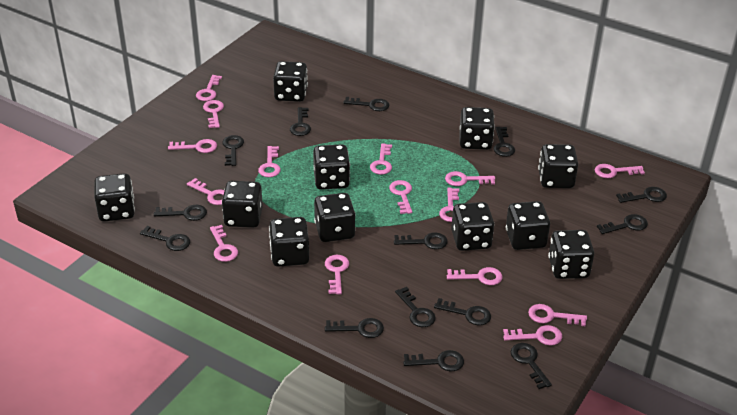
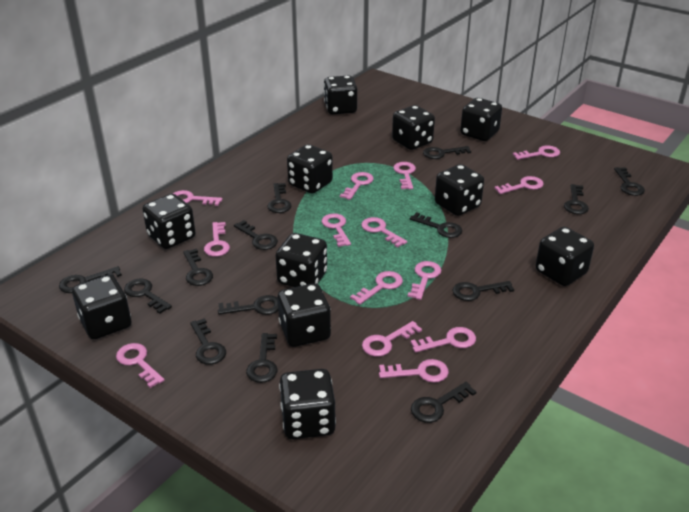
pink key: [168,139,217,153] [187,178,225,205] [196,75,222,101] [203,100,224,128] [210,225,238,262] [258,146,281,177] [325,255,349,295] [370,143,392,175] [389,180,412,214] [439,188,459,222] [445,171,495,186] [447,267,502,285] [503,325,562,345] [528,304,587,326] [595,164,645,178] = 15 -> [116,343,165,388] [173,190,223,206] [204,222,230,257] [322,213,351,247] [340,172,374,200] [350,271,403,305] [361,217,407,248] [362,321,422,357] [379,359,449,383] [393,162,416,190] [408,261,441,300] [410,327,476,353] [494,176,544,194] [513,145,560,160] = 14

